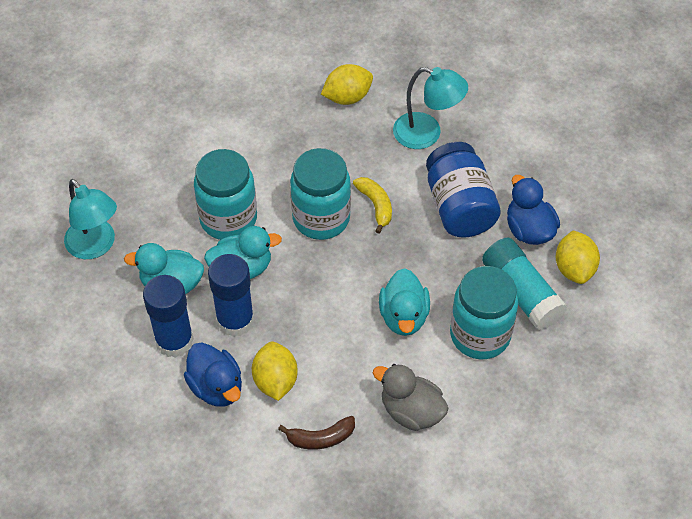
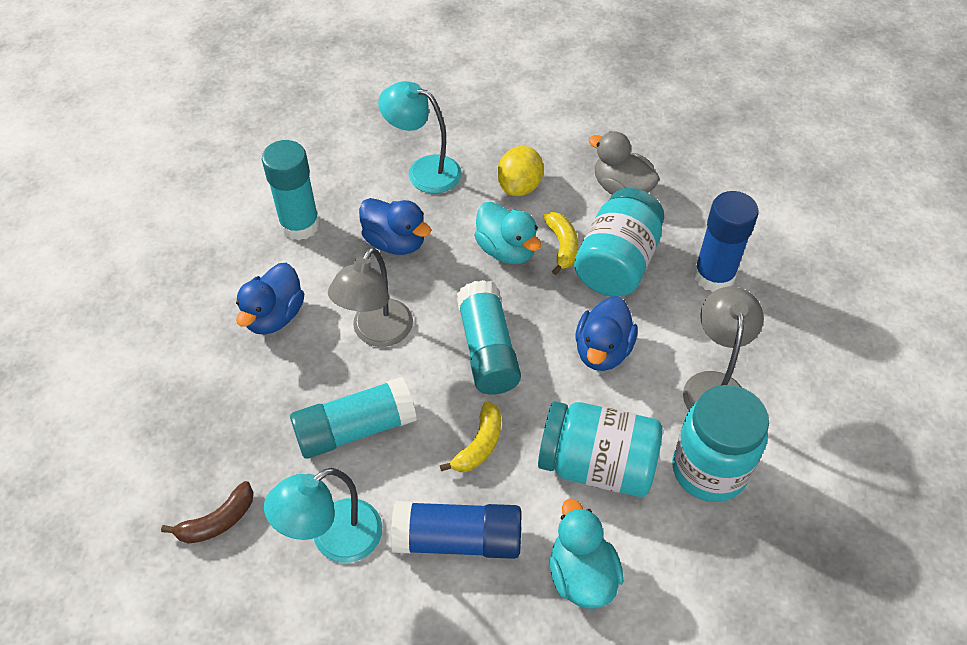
blue duck: [184,343,242,407] [507,175,560,245] = 2 -> [236,263,304,335] [359,198,431,255] [575,296,638,371] = 3
blue jar: [426,142,501,238] = 1 -> none = 0
grey lamp: none = 0 -> [328,247,413,347] [683,286,764,410] = 2
turquoise duck: [124,243,204,294] [204,226,282,279] [379,268,430,336] = 3 -> [474,202,541,264] [550,499,623,609] = 2
turquoise glue stick: [482,237,567,330] = 1 -> [262,140,320,241] [290,377,417,459] [457,280,521,395] = 3
yellow banana: [353,177,392,233] = 1 -> [440,402,501,472] [543,212,578,275] = 2
yellow lemon: [252,341,298,401] [321,64,373,105] [556,231,600,284] = 3 -> [497,146,544,196] = 1

